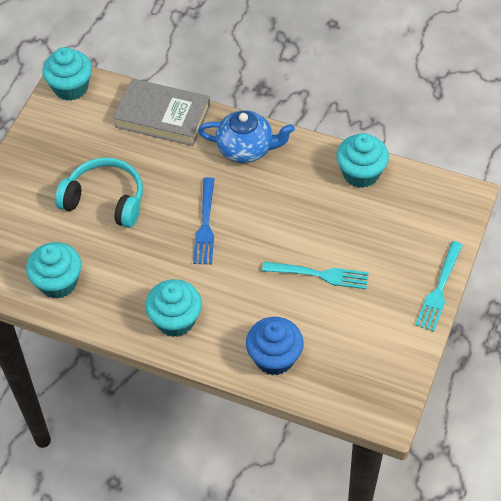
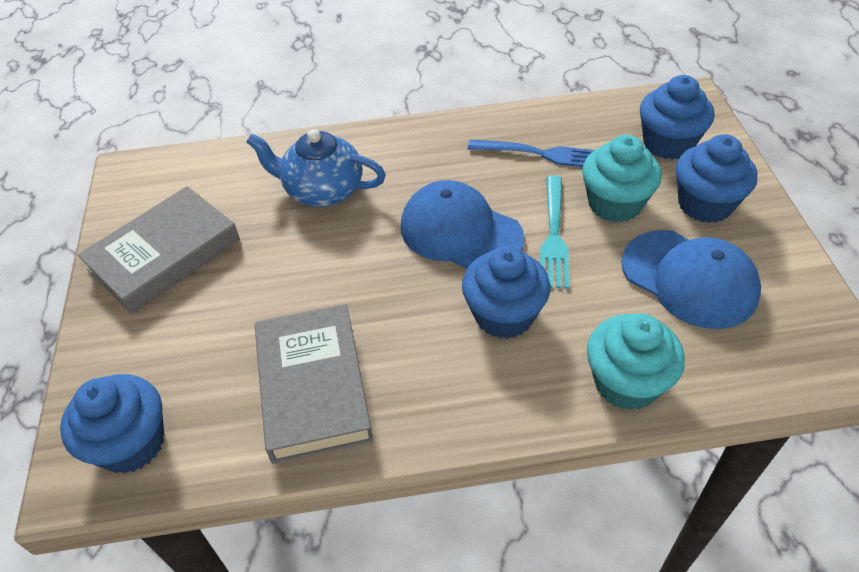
blue cap: none = 0 -> [401,180,524,269] [621,230,761,329] = 2
blue cupcake: [246,317,304,375] = 1 -> [60,374,164,474] [462,246,550,339] [640,75,714,160] [676,134,757,223] = 4
grey book: [113,78,210,146] = 1 -> [78,186,240,314] [255,304,373,464] = 2
turquoise cupcake: [26,242,82,299] [42,47,92,101] [145,279,202,337] [336,133,389,188] = 4 -> [582,135,662,222] [587,314,685,410] = 2
turquoise fork: [262,262,369,289] [415,241,463,332] = 2 -> [540,175,569,289] = 1
turquoise headphones: [55,157,143,228] = 1 -> none = 0

